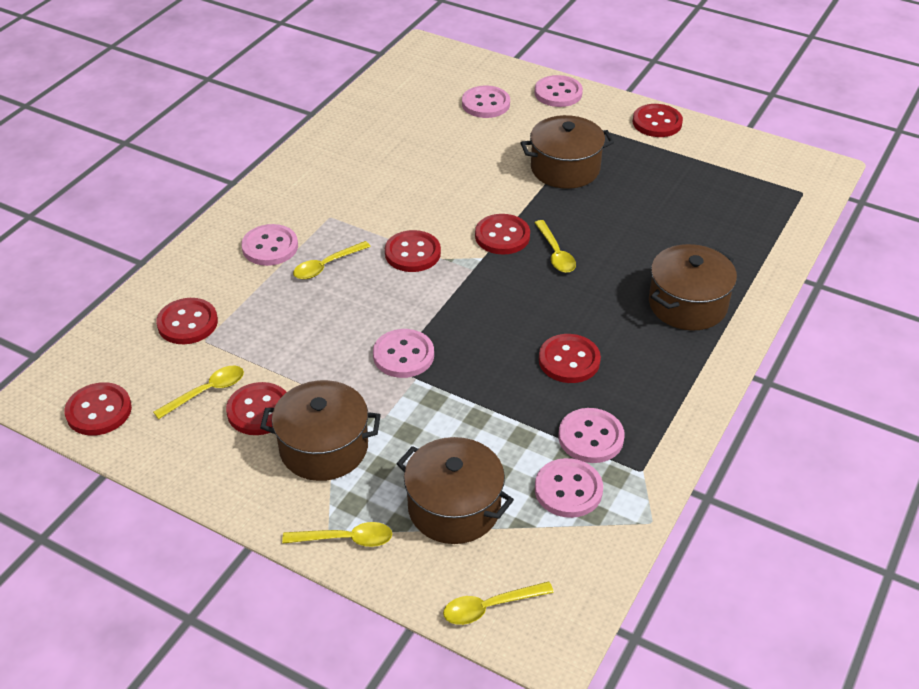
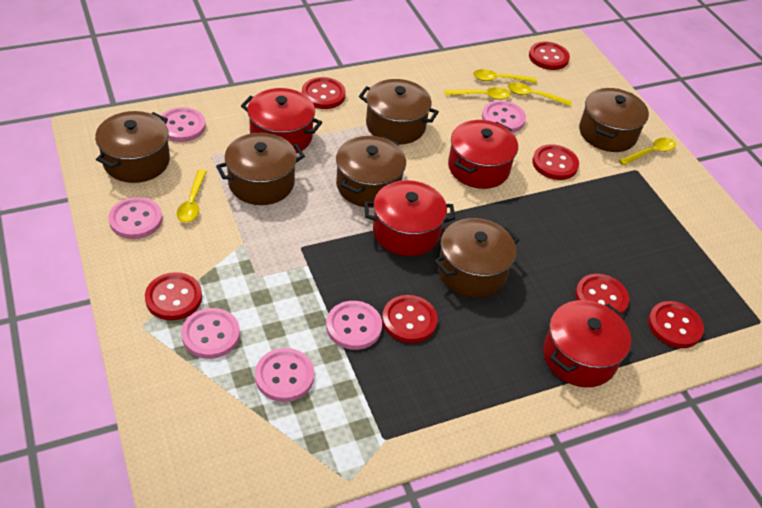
brown pot: [260,380,381,481] [396,437,514,544] [521,115,614,189] [649,244,737,331] = 4 -> [95,111,170,183] [216,133,305,205] [336,136,406,208] [359,79,439,145] [434,218,519,297] [579,88,649,152] = 6
red pot: none = 0 -> [241,88,322,153] [364,180,455,256] [448,120,518,189] [543,300,631,387] = 4

